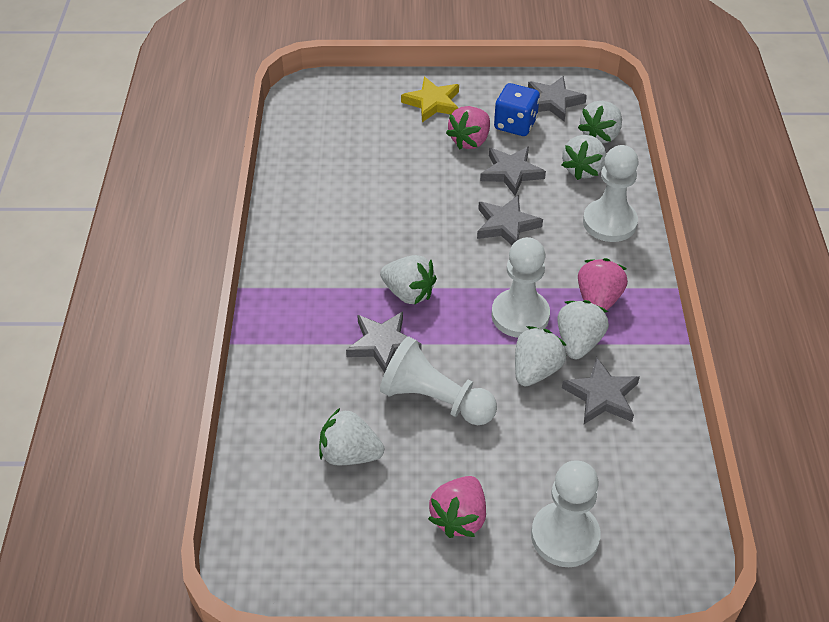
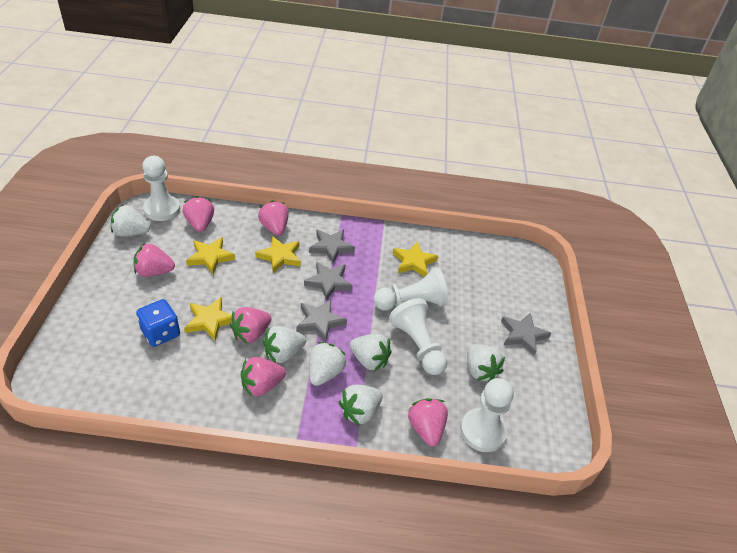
grey star: [346,312,422,373] [477,195,543,245] [480,146,546,196] [528,76,587,122] [562,357,640,424] = 5 -> [296,299,347,343] [304,262,353,301] [309,229,355,263] [501,313,551,356] = 4
pink strawberry: [428,476,486,538] [446,106,490,150] [578,258,628,310] = 3 -> [134,243,175,277] [183,196,214,232] [230,307,272,343] [241,357,286,397] [258,200,289,236] [408,398,448,447] = 6
yellow star: [401,77,459,122] = 1 -> [184,297,232,342] [186,237,235,274] [255,236,301,273] [392,242,438,277] = 4

